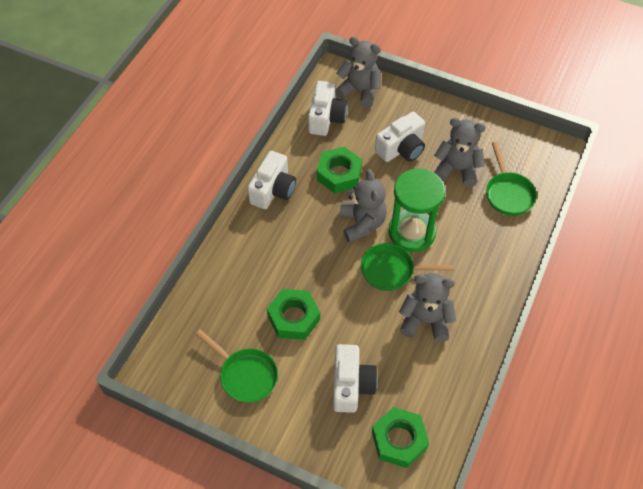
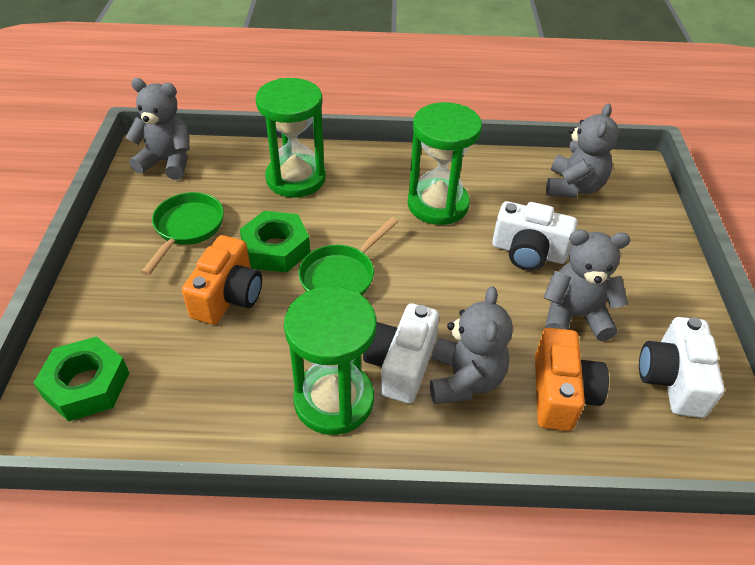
green hourglass: [388,168,445,252] = 1 -> [255,78,326,197] [284,286,376,435] [408,102,482,225] = 3
green nut: [267,289,320,340] [317,147,362,193] [372,407,429,468] = 3 -> [34,336,129,422] [240,211,310,273] = 2
green pan: [195,329,278,403] [361,243,454,291] [486,142,537,216] = 3 -> [141,192,224,276] [298,217,398,295] = 2
orange camera: none = 0 -> [182,235,262,325] [535,328,609,431] = 2
white camera: [247,151,296,209] [308,81,347,136] [333,344,378,413] [375,112,425,162] = 4 -> [363,303,439,404] [492,201,577,271] [639,317,725,418] = 3

